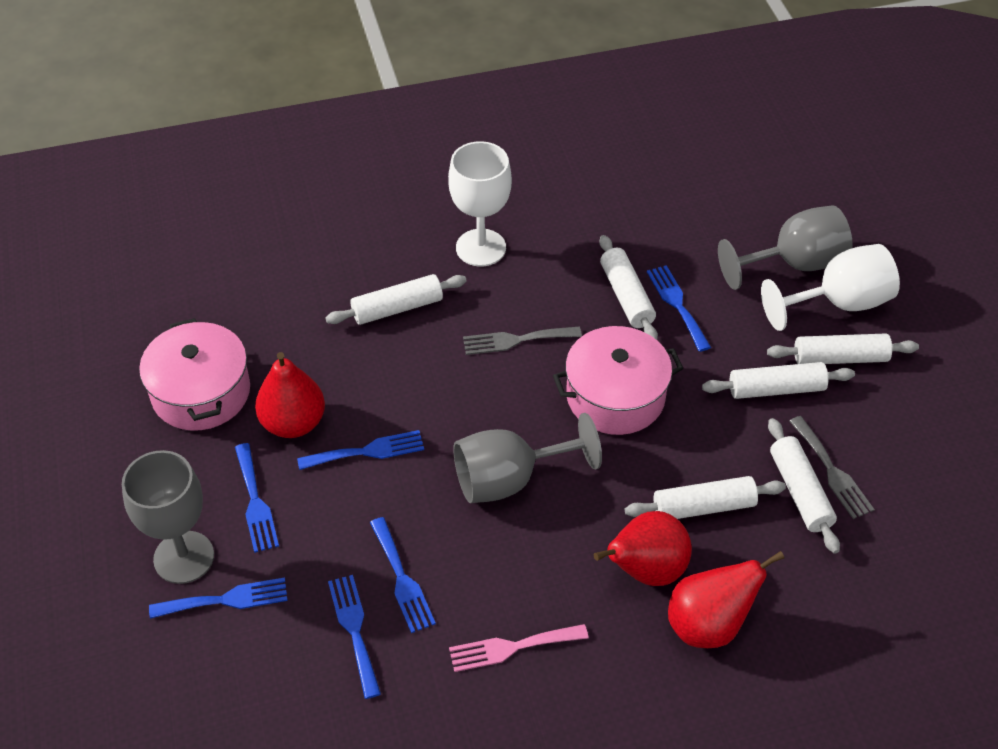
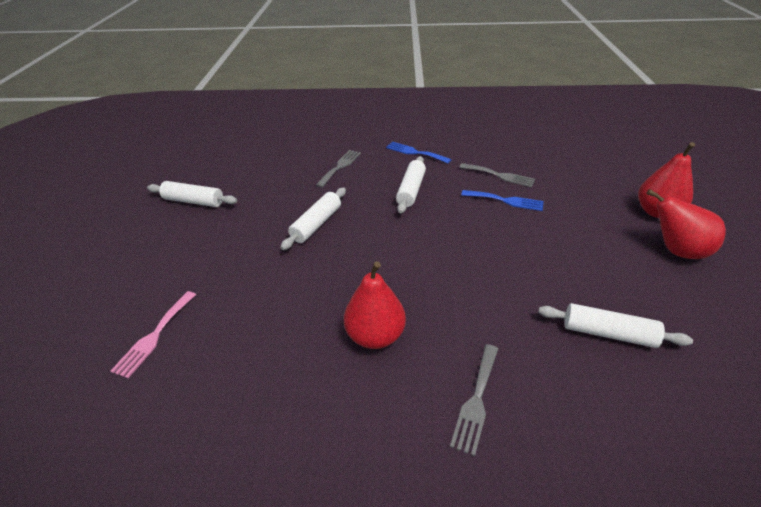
blue fork: [149,577,288,619] [235,443,279,553] [297,430,424,470] [328,575,381,699] [370,517,436,633] [647,265,711,352] = 6 -> [386,142,452,164] [461,190,544,211] = 2
grey fork: [463,327,582,355] [789,416,875,519] = 2 -> [316,150,361,188] [450,344,498,456] [459,163,535,187] = 3
grey goblet: [122,450,214,584] [453,413,602,503] [718,205,853,290] = 3 -> none = 0
pink pot: [139,318,250,431] [553,326,683,435] = 2 -> none = 0
white goblet: [448,141,512,267] [761,244,900,331] = 2 -> none = 0
white rolling pin: [326,274,467,325] [599,235,658,340] [625,476,786,519] [702,362,855,399] [767,333,919,364] [768,418,840,554] = 6 -> [147,181,237,207] [280,188,346,250] [396,156,426,214] [538,303,693,348] = 4

